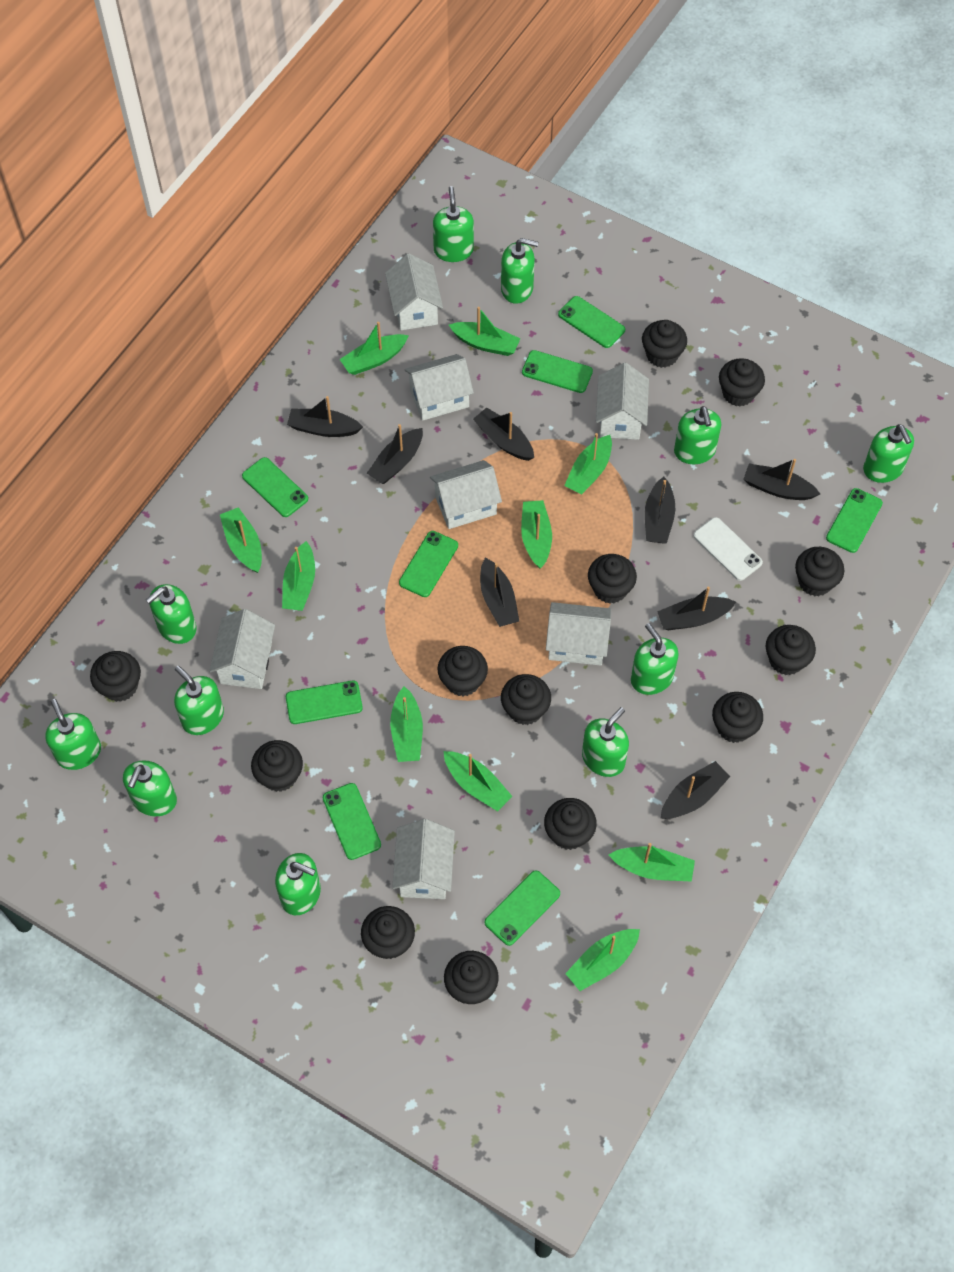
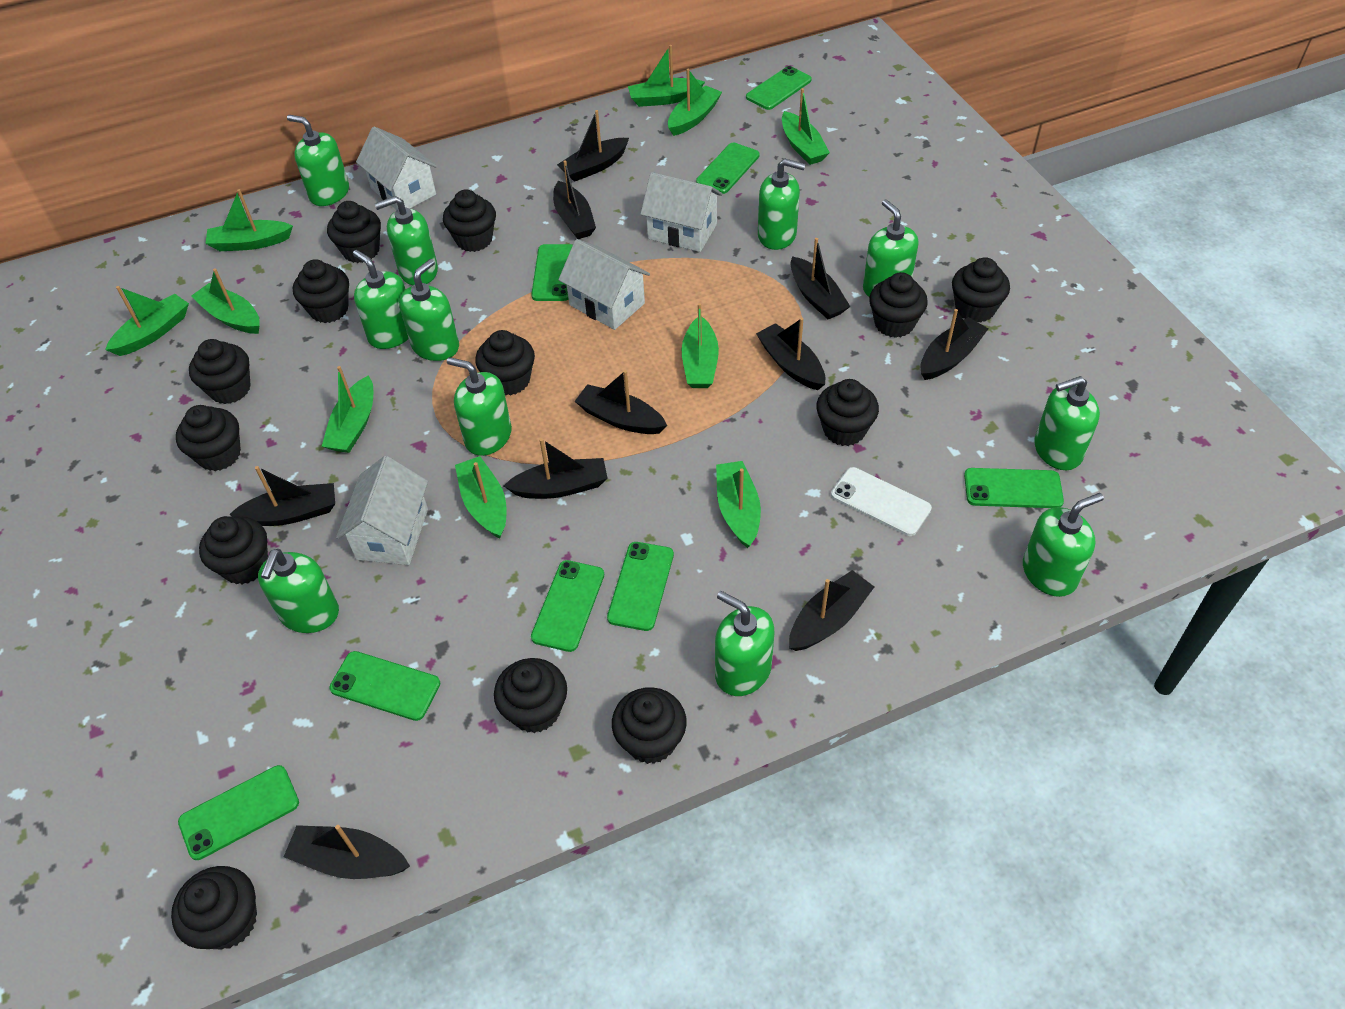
black boat: [287,396,363,437] [367,424,423,484] [473,407,534,461] [480,558,519,627] [645,477,675,544] [657,587,736,630] [661,761,730,819] [743,459,820,500] = 8 -> [229,466,335,526] [284,825,410,879] [504,438,608,499] [553,160,596,239] [557,110,629,182] [575,370,667,434] [756,318,825,390] [789,570,874,651] [791,238,851,319] [921,309,989,380] = 10
white house: [209,609,275,689] [385,253,443,330] [392,819,455,899] [404,354,474,421] [430,460,502,529] [546,602,611,666] [596,363,649,440] = 7 -> [336,456,428,565] [356,126,437,210] [558,239,650,330] [640,172,722,252] = 4

